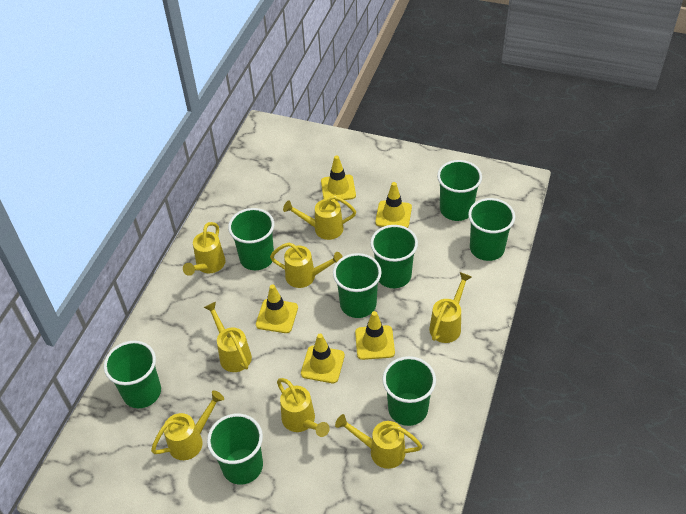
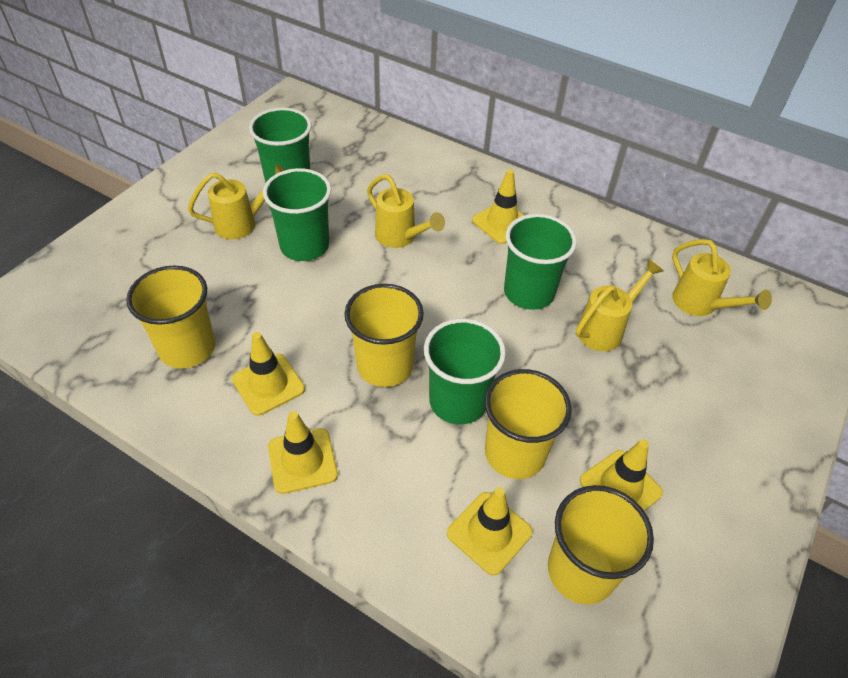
green cup: [104,341,161,408] [207,414,263,485] [228,208,274,270] [333,253,382,318] [370,225,418,288] [382,356,436,426] [437,160,482,221] [468,198,515,261] = 8 -> [249,108,312,183] [263,168,331,261] [424,319,506,424] [504,214,577,310] = 4
yellow cup: none = 0 -> [126,266,215,369] [344,284,424,387] [485,369,572,479] [548,485,654,604] = 4
yellow watering can: [151,391,224,460] [183,222,225,276] [204,302,252,372] [270,243,343,288] [277,378,330,437] [283,195,356,240] [335,414,422,469] [429,272,472,343] = 8 -> [188,164,285,239] [367,174,445,248] [576,259,663,351] [672,239,772,316] = 4

